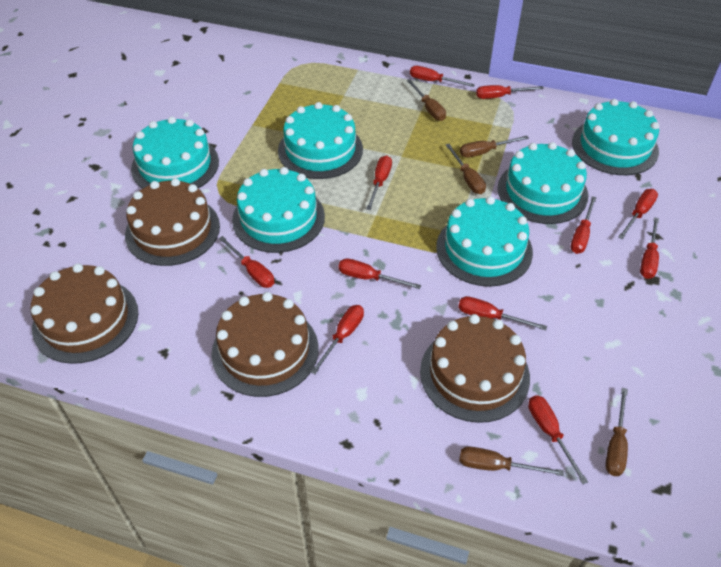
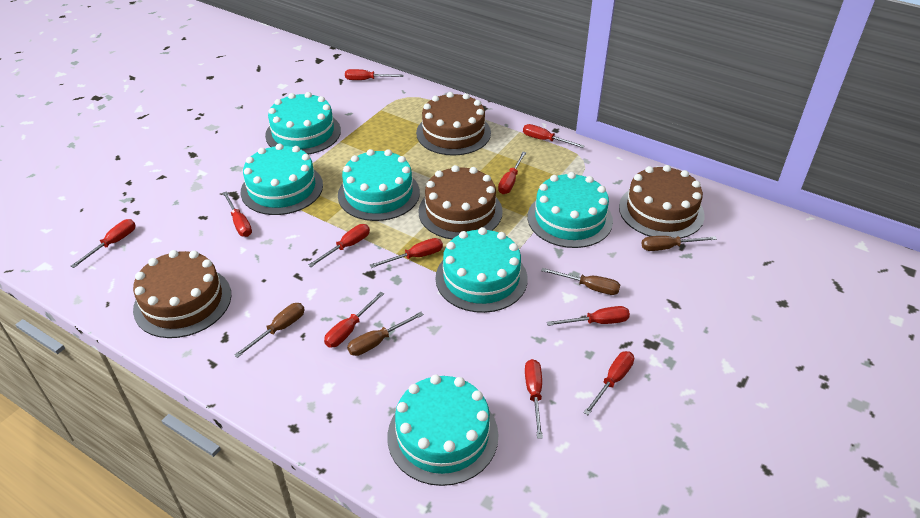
brown screwdriver: [407,79,446,121] [446,144,486,194] [459,447,564,476] [460,136,529,158] [605,388,628,476] = 5 -> [234,303,305,358] [347,312,424,356] [541,268,620,295] [641,236,717,251] = 4

